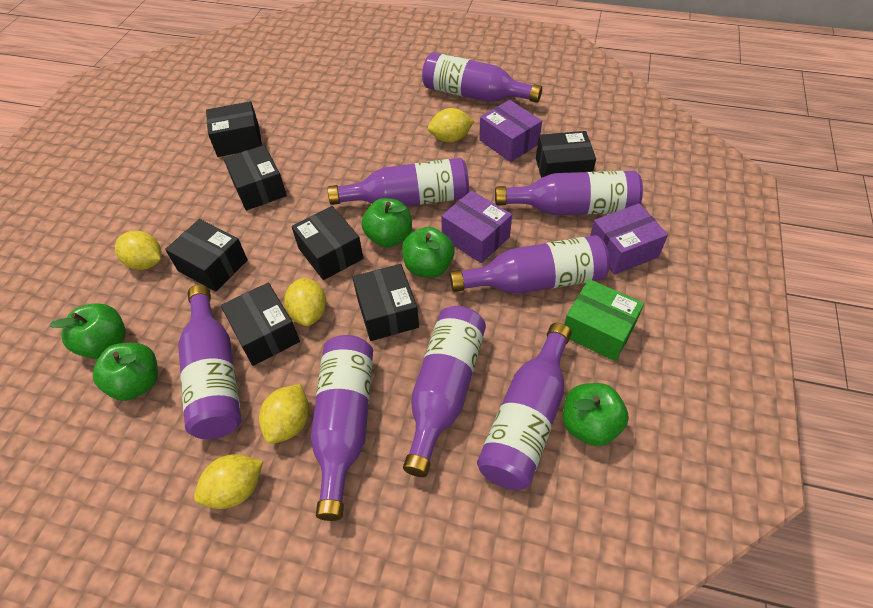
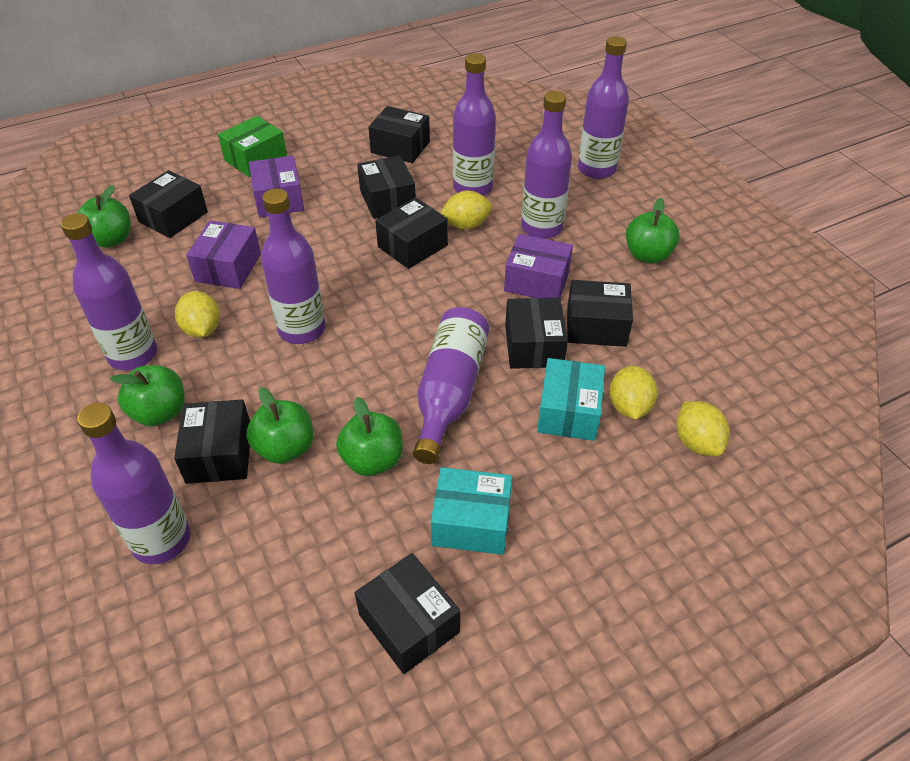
black box: [165,219,248,292] [206,101,262,157] [221,283,300,366] [224,145,287,211] [291,206,363,280] [352,264,419,341] [536,131,596,178] = 7 -> [129,170,208,238] [174,400,250,484] [355,553,460,674] [357,155,416,219] [368,106,430,163] [375,198,448,269] [505,298,568,369] [567,280,633,347] = 8
purple bottle: [178,285,242,439] [311,335,373,521] [327,158,469,206] [403,306,486,477] [422,52,542,103] [449,235,610,294] [477,323,572,490] [495,171,643,215] = 8 -> [61,213,157,371] [77,403,190,564] [261,188,325,344] [413,307,489,464] [453,53,496,196] [521,91,572,239] [578,36,629,179] = 7
turquoise box: none = 0 -> [431,467,512,555] [537,358,605,441] = 2
yellow lemon: [115,231,161,270] [194,454,263,509] [259,384,309,444] [284,278,327,326] [428,108,474,142] = 5 -> [175,291,220,338] [440,191,492,229] [609,366,658,420] [676,401,730,456] = 4

